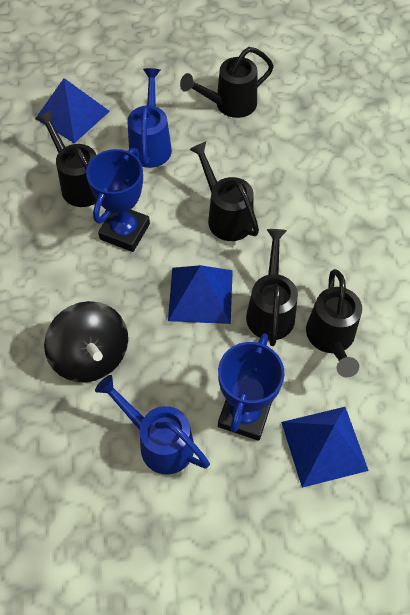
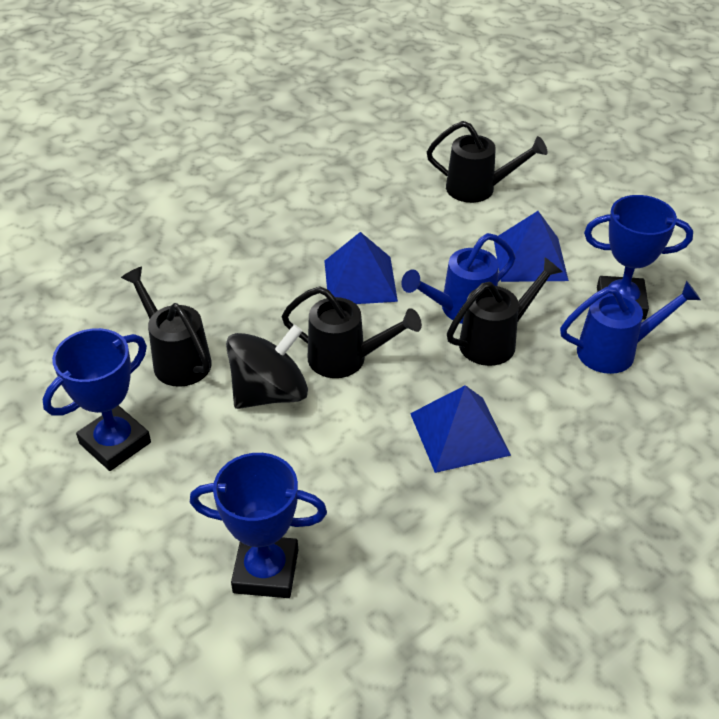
black watering can: [36,110,96,207] [180,47,274,118] [189,141,259,241] [246,229,298,346] [306,269,362,377] = 5 -> [121,267,212,387] [281,287,422,378] [427,121,547,203] [447,257,562,366] = 4
blue trophy: [86,148,150,252] [218,334,284,441] = 2 -> [43,328,151,471] [190,453,327,598] [584,195,693,320] = 3

